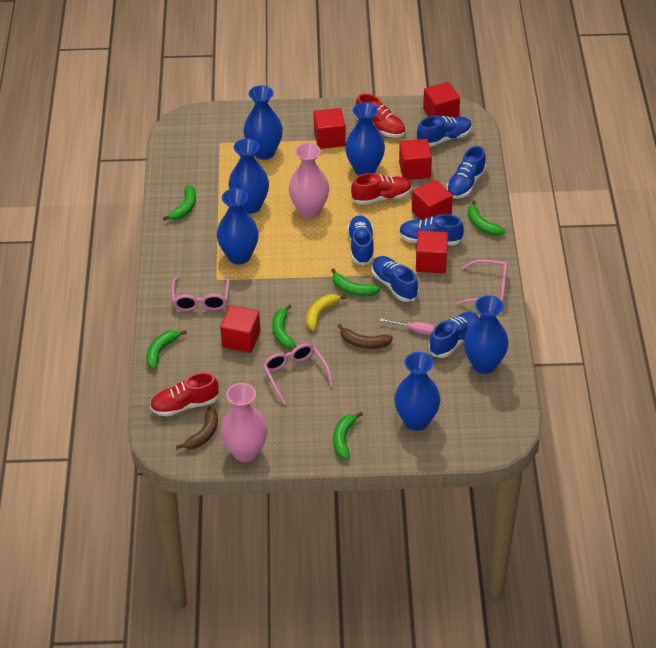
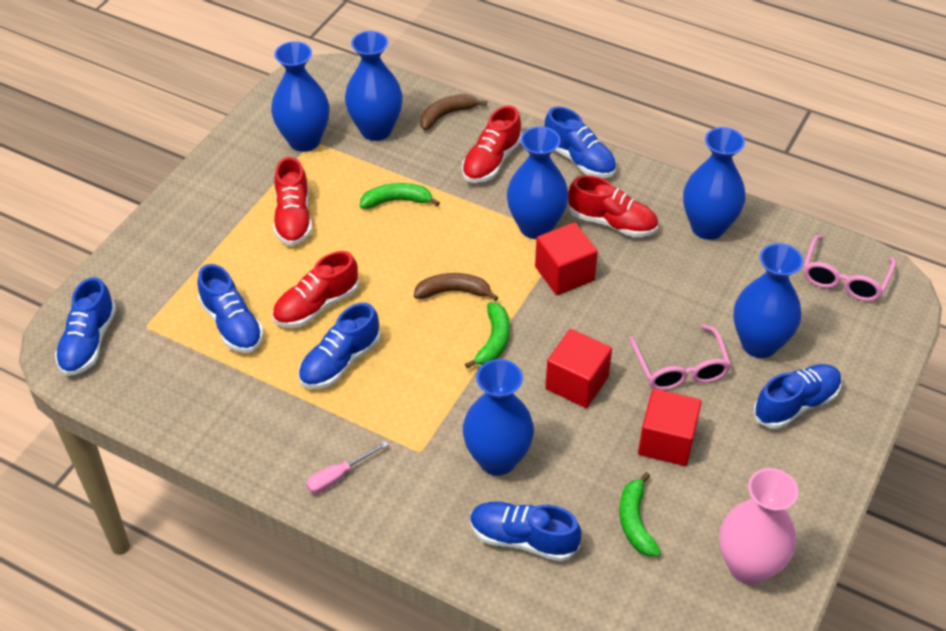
green banana: [146,330,187,369] [163,185,196,221] [272,304,296,348] [331,268,381,296] [333,412,363,459] [468,200,506,236] = 6 -> [360,183,440,209] [465,302,510,369] [619,472,661,557] = 3
pink glasses: [172,276,229,311] [263,343,333,405] [457,259,508,305] = 3 -> [629,324,731,390] [803,235,896,301] = 2
pink vase: [221,383,267,462] [289,143,329,218] = 2 -> [719,468,798,585] = 1
red cube: [220,305,261,353] [314,108,346,149] [399,139,432,180] [412,179,453,220] [416,230,448,273] [423,82,460,118] = 6 -> [535,222,598,295] [545,329,612,408] [638,389,702,466] = 3
red shoe: [150,372,219,416] [351,173,412,205] [356,94,405,138] = 3 -> [272,251,359,328] [274,157,312,246] [462,105,522,183] [568,175,658,237] = 4
yellow banana: [306,294,347,331] = 1 -> none = 0

